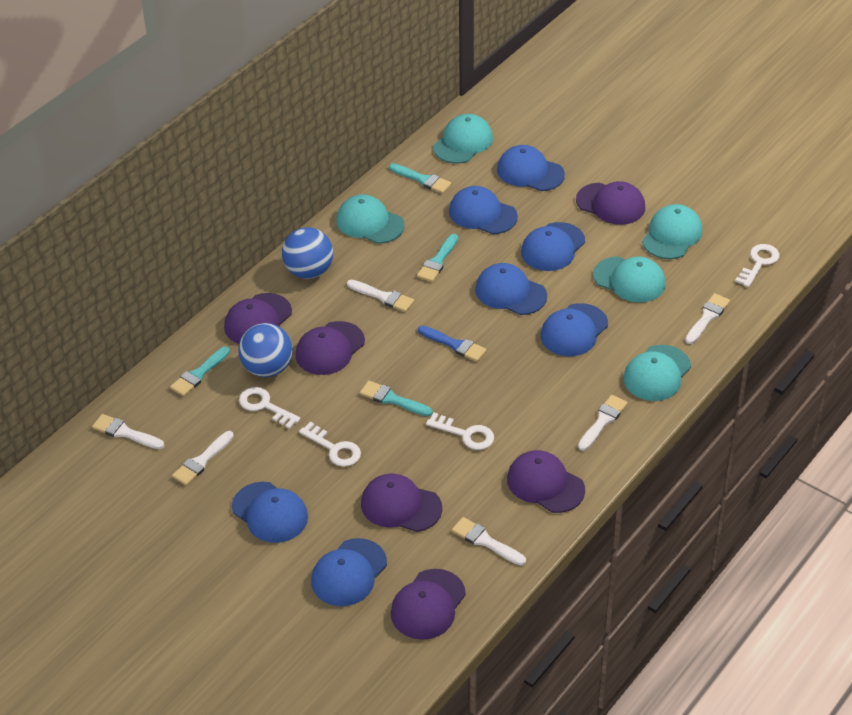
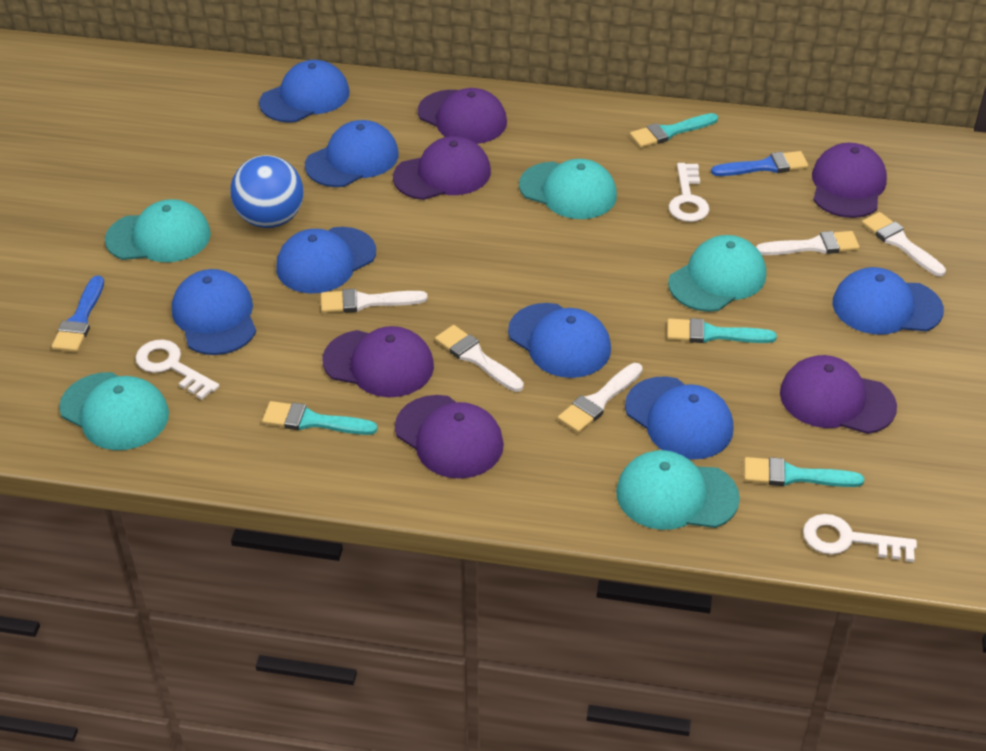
blue ball: [238,323,293,377] [282,227,333,279] = 2 -> [231,155,304,228] = 1
blue brush: [418,325,487,362] = 1 -> [52,276,104,352] [711,151,808,176] = 2
white brush: [92,414,164,449] [172,431,234,486] [347,280,414,312] [452,517,526,565] [578,395,628,451] [685,293,730,344] = 6 -> [321,289,428,313] [435,325,524,392] [558,363,643,433] [756,231,860,255] [862,212,946,277] = 5
white key: [239,387,300,429] [299,422,361,467] [426,413,494,450] [735,244,779,287] = 4 -> [135,340,219,400] [669,163,709,222] [803,514,917,562] = 3

